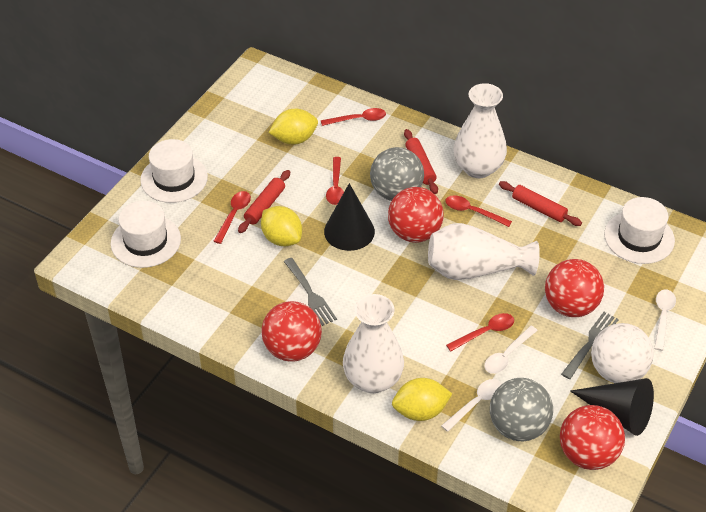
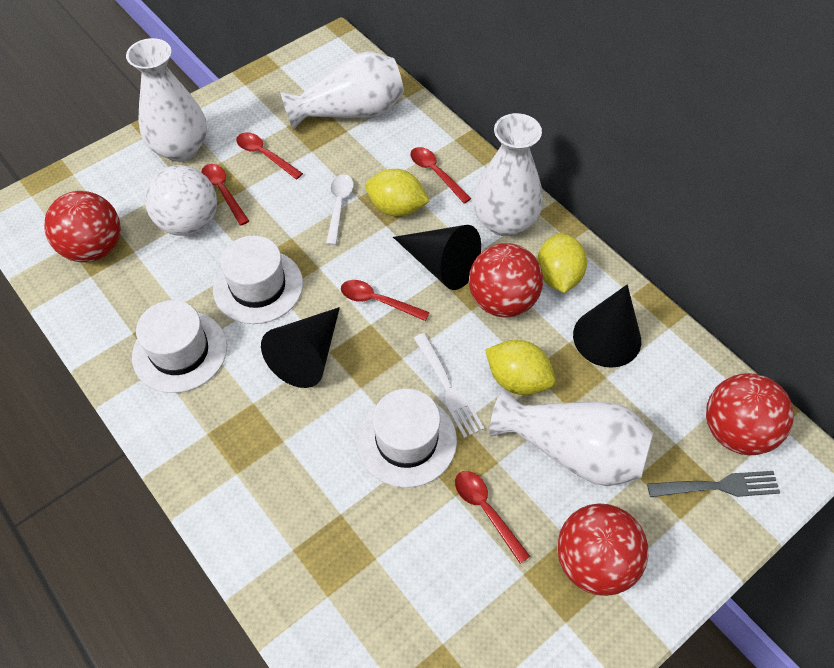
black cone: [324,183,375,251] [570,378,654,436] = 2 -> [261,307,340,388] [393,225,481,290] [573,285,641,368] = 3
grey ball: [370,147,424,201] [490,378,553,441] = 2 -> none = 0
grey fork: [284,258,337,326] [561,312,619,379] = 2 -> [647,471,780,497] = 1
red rolling pin: [238,170,290,233] [404,129,438,194] [499,181,582,226] = 3 -> none = 0
white fork: none = 0 -> [414,333,484,438] = 1
white spoon: [441,379,502,432] [484,326,538,374] [654,290,676,351] = 3 -> [326,174,354,245] = 1
white vase: [343,294,404,393] [428,223,540,280] [453,83,507,178] = 3 -> [126,38,207,162] [280,51,404,130] [473,113,543,236] [489,389,653,486] = 4

